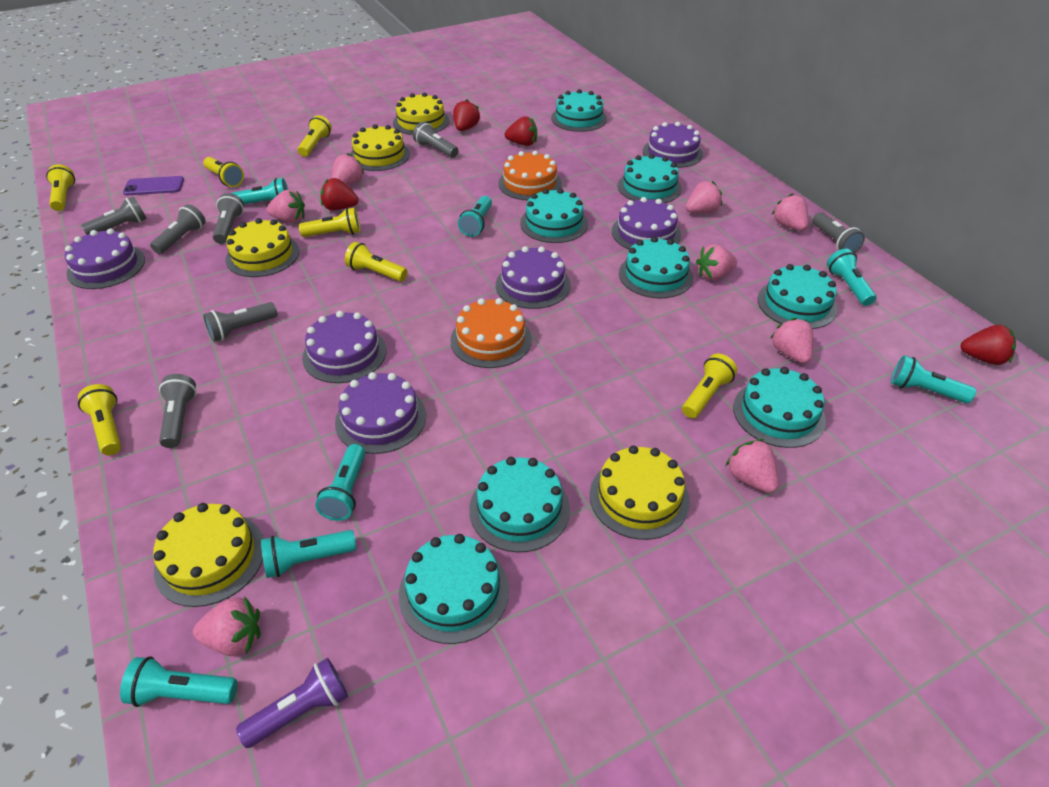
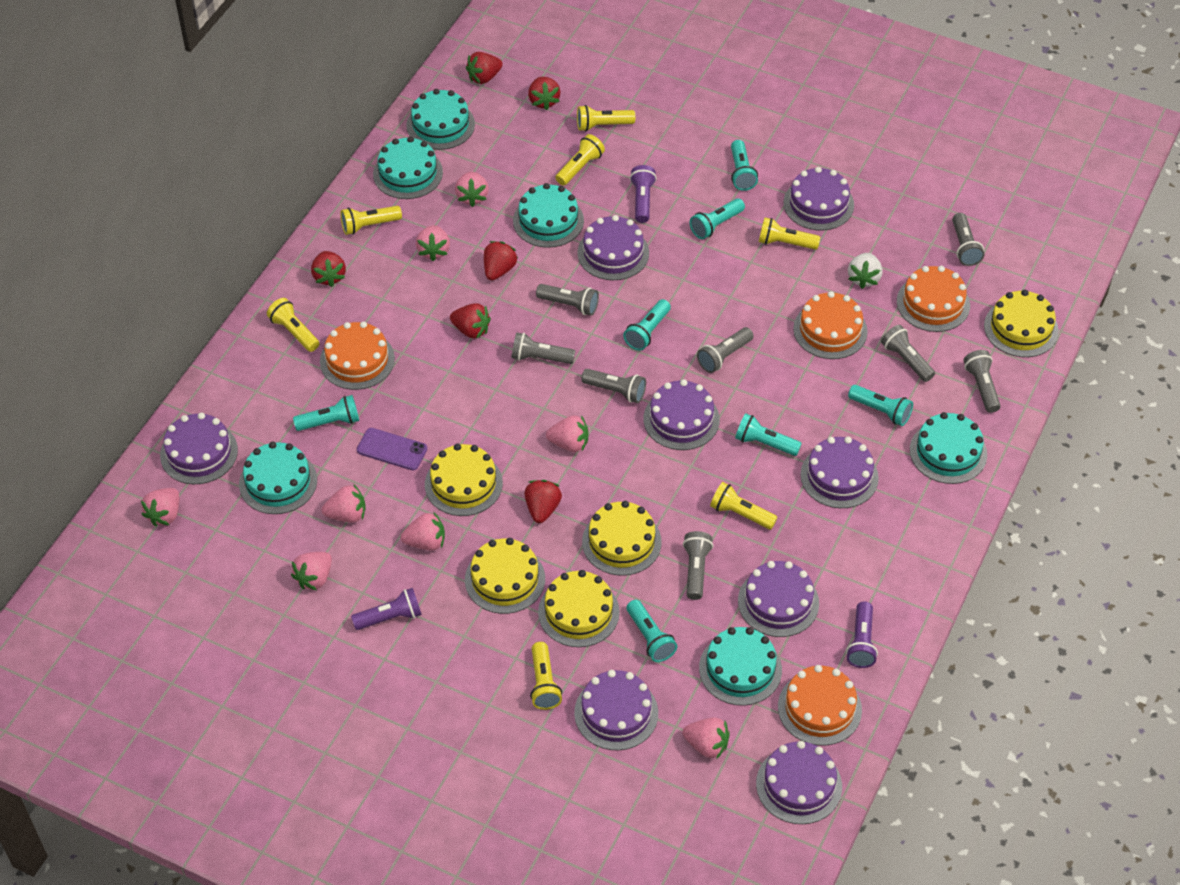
grey flashlight: [81,196,147,235] [150,204,206,254] [159,374,196,448] [203,302,277,342] [213,193,244,244] [413,122,458,158] [812,213,865,253] = 7 -> [511,332,575,364] [536,284,599,316] [581,369,646,403] [683,531,713,600] [697,327,754,373] [881,325,935,382] [952,213,984,266] [963,350,1001,413] = 8
orange cake: [450,298,532,368] [498,151,562,200] = 2 -> [320,321,395,390] [778,665,862,746] [793,291,868,359] [897,266,970,332] = 4
purple cake: [65,229,145,289] [302,311,387,383] [335,372,426,454] [496,246,571,309] [612,197,681,249] [643,122,703,168] = 6 -> [160,412,238,484] [574,670,658,750] [577,215,649,280] [643,379,720,450] [738,561,819,637] [756,741,842,824] [783,167,854,230] [800,437,879,508] = 8
purple flashlight: [236,658,348,748] = 1 -> [351,588,422,630] [630,165,657,223] [846,601,878,668] = 3
red strawberry: [320,178,359,210] [453,99,480,131] [505,116,537,146] [960,325,1016,365] = 4 -> [311,251,346,287] [450,303,491,338] [466,52,503,84] [484,241,518,280] [524,480,562,523] [528,77,561,110] = 6
turquoise cake: [399,534,509,644] [469,457,570,552] [520,188,588,243] [551,89,607,132] [618,154,682,203] [619,237,693,298] [733,367,826,448] [758,264,837,329] = 8 -> [239,442,317,514] [373,136,443,199] [406,89,475,150] [513,183,584,248] [699,627,782,706] [910,412,987,484] = 6
white strawberry: none = 0 -> [848,253,883,289] = 1

